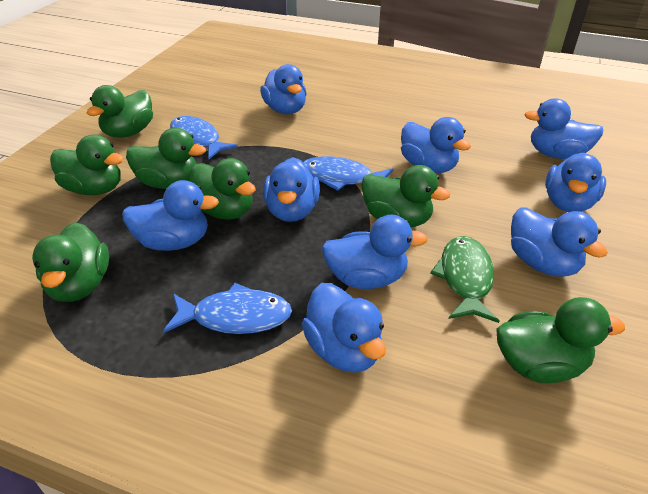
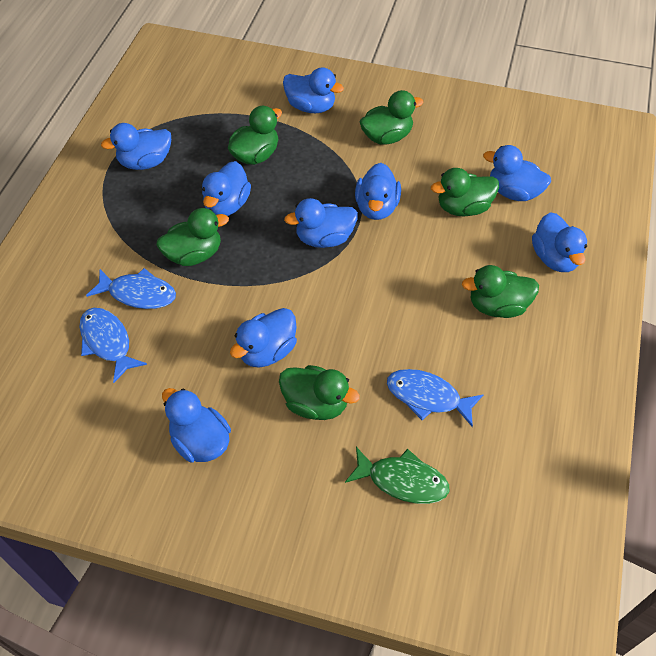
green duck: [32,222,109,302] [50,135,124,195] [87,85,153,138] [126,128,206,189] [189,158,256,220] [361,165,450,227] [496,297,625,383] = 7 -> [156,208,229,266] [228,106,282,165] [279,365,360,420] [359,90,423,145] [431,168,499,217] [462,265,539,318] = 6

